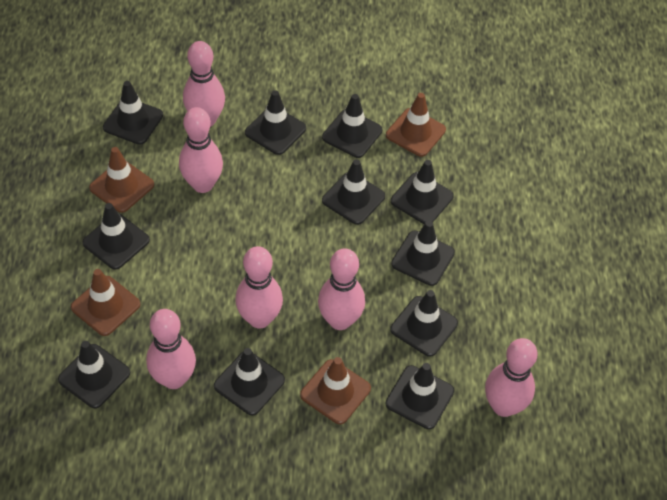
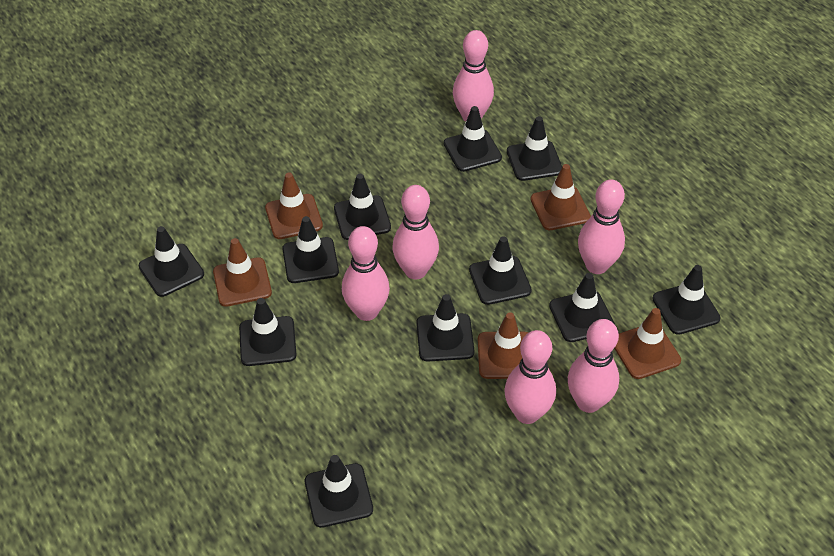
brown traffic cone: [71,269,141,336] [89,147,154,213] [300,357,371,424] [386,93,446,157] = 4 -> [213,238,272,307] [265,172,323,239] [478,312,528,379] [531,164,591,230] [614,308,681,379] = 5

